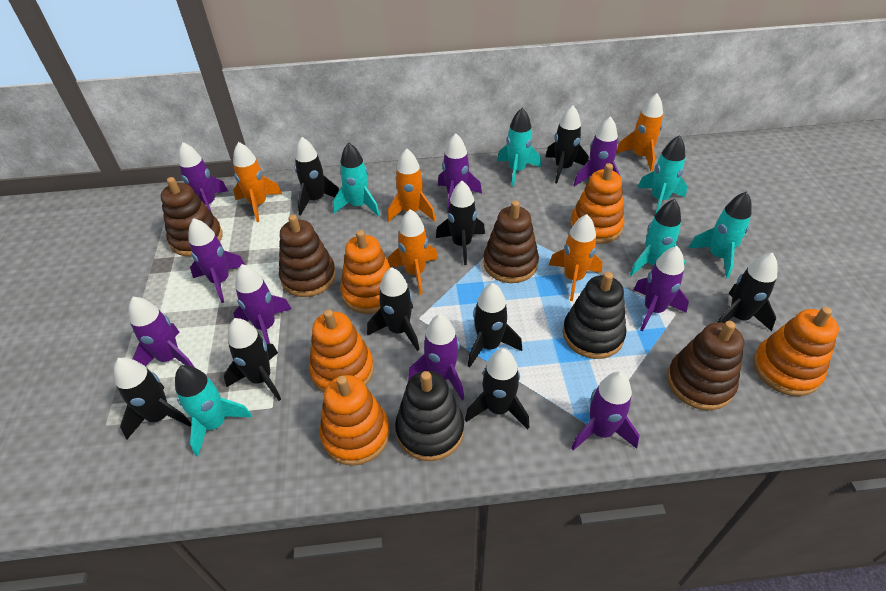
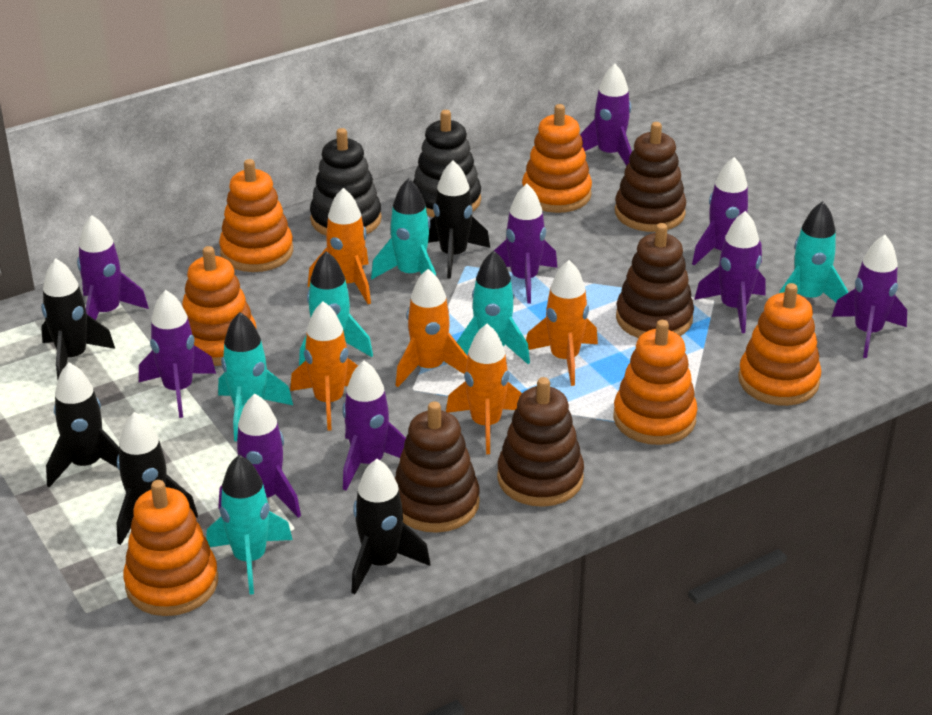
black rocket: [114,357,191,439] [224,318,281,401] [295,137,339,216] [367,267,420,351] [436,181,485,265] [465,348,529,429] [468,283,522,368] [546,105,589,183] [718,253,778,331] = 9 -> [41,259,115,379] [46,363,119,487] [117,412,198,545] [351,459,430,594] [428,160,490,279] = 5
orange stacking toy: [309,309,374,393] [320,375,390,466] [340,230,391,314] [570,163,624,244] [753,307,839,396] = 5 -> [123,480,218,616] [182,246,257,366] [219,159,293,272] [522,104,592,213] [613,320,697,445] [738,283,821,406] = 6

